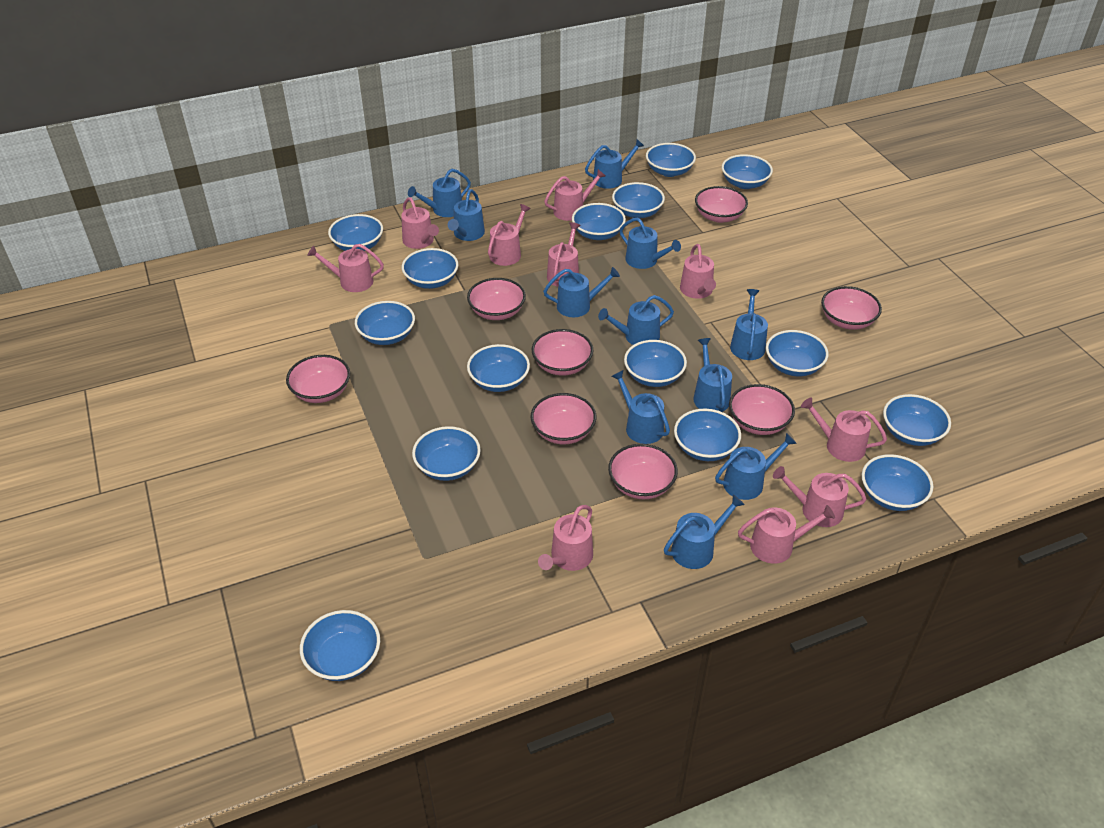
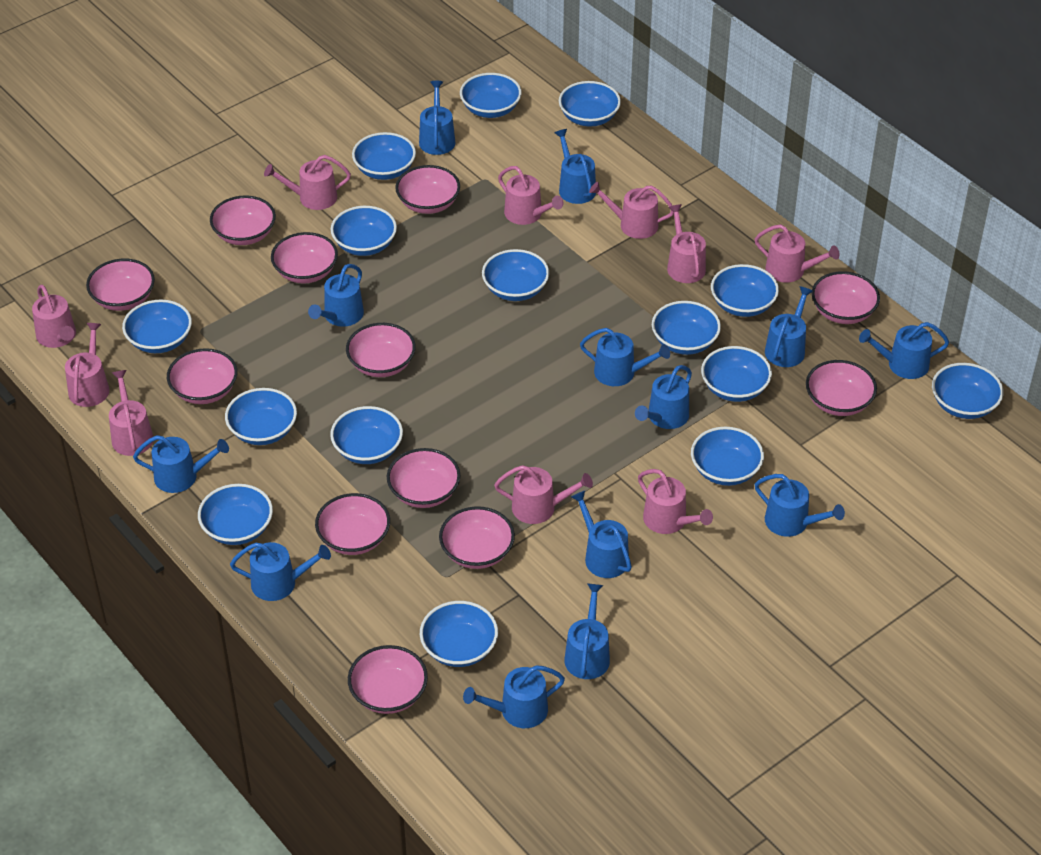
blue watering can: [408,169,471,217] [448,189,485,241] [543,267,620,317] [585,139,644,189] [598,295,674,345] [612,370,670,444] [619,217,681,269] [664,495,745,569] [693,338,732,412] [715,433,797,500] [730,289,768,360] = 11 -> [133,435,229,493] [230,542,331,601] [308,264,364,327] [419,81,455,155] [463,665,565,728] [555,129,596,204] [564,584,610,679] [571,491,632,578] [580,328,670,386] [635,365,692,429] [755,474,845,537] [765,286,813,367] [859,322,949,379] = 13
pink bowl: [286,355,350,403] [467,278,526,320] [531,393,596,444] [532,329,593,376] [608,444,678,499] [695,186,748,223] [729,384,795,435] [821,286,882,330] = 8 -> [86,259,155,311] [167,348,238,404] [210,195,276,245] [271,232,338,283] [315,493,390,555] [346,323,416,377] [348,645,428,714] [387,448,461,508] [395,165,460,214] [439,506,515,569] [806,360,877,416] [811,271,880,324] = 12

